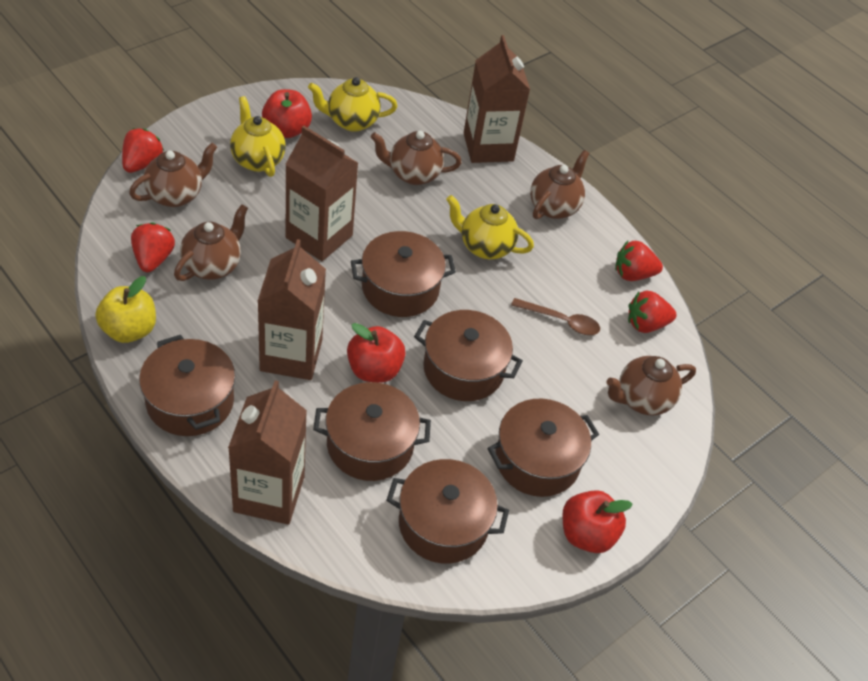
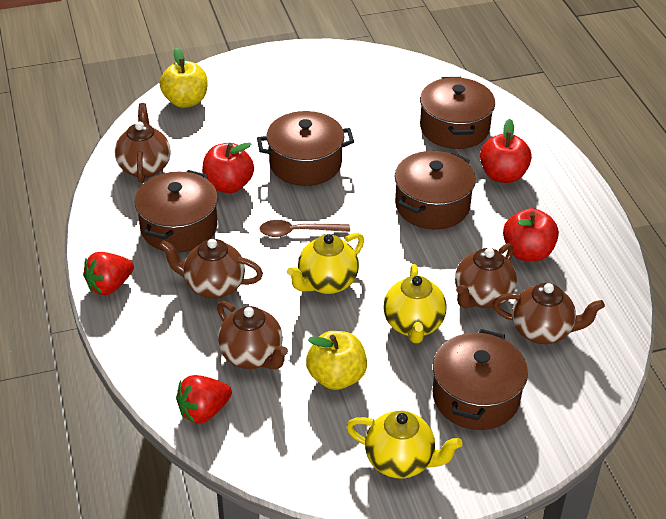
brown carton: [228,380,307,525] [258,239,326,380] [285,126,358,261] [464,35,530,163] = 4 -> none = 0
brown pot: [139,335,235,436] [313,382,431,481] [351,231,456,317] [386,459,509,564] [414,310,523,401] [487,399,599,497] = 6 -> [135,170,218,253] [257,111,354,186] [395,151,476,229] [420,77,495,149] [433,329,528,430] = 5
red strawberry: [122,128,164,173] [131,222,175,272] [615,241,663,281] [628,290,677,333] = 4 -> [83,252,134,295] [176,375,232,423] = 2
yellow apple: [95,276,156,343] = 1 -> [160,47,208,108] [306,331,367,390] = 2

